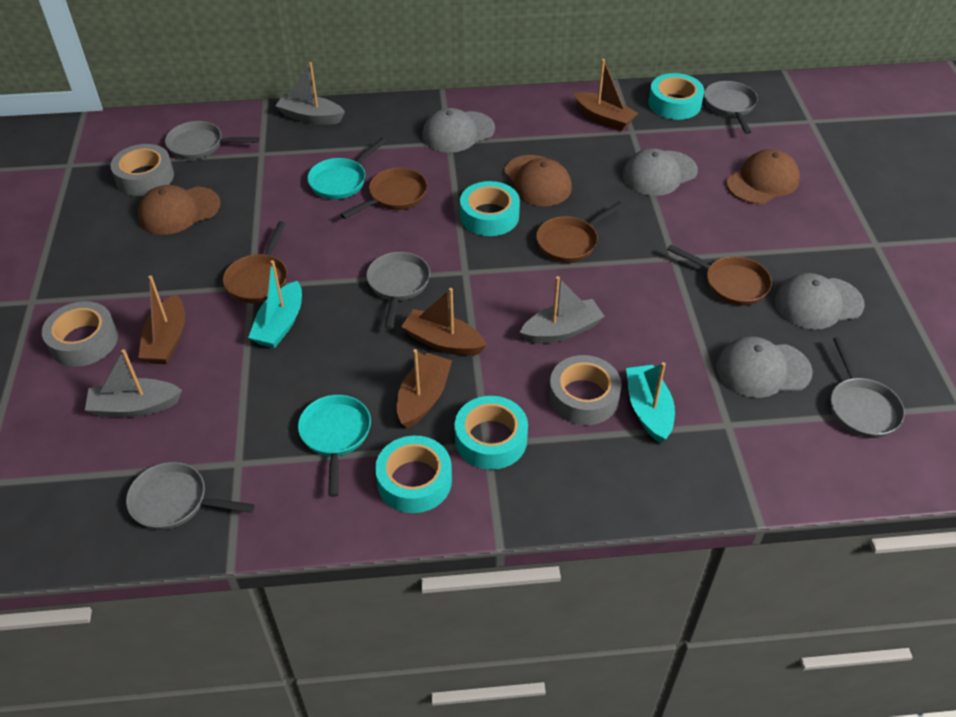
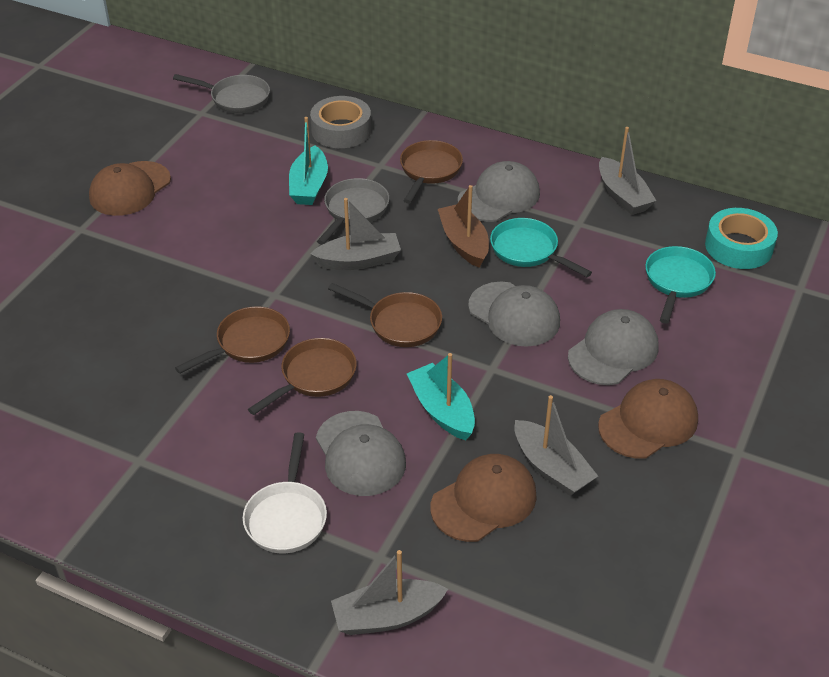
brown boat: [138,275,185,364] [397,349,452,429] [401,288,487,356] [574,59,638,131] = 4 -> [438,185,489,268] = 1
grey boat: [85,349,182,417] [275,62,345,125] [520,276,605,344] = 3 -> [310,198,401,270] [331,550,448,635] [514,395,598,496] [599,127,656,215] = 4
grey pan: [126,462,255,530] [165,121,259,160] [366,252,430,330] [704,81,758,134] [831,337,905,438] = 5 -> [173,74,270,113] [317,178,389,245] = 2
grey tape: [42,301,118,367] [110,144,174,196] [549,355,621,425] = 3 -> [310,96,371,148] = 1
turquoise tape: [375,436,452,513] [455,396,528,470] [460,181,520,236] [649,73,704,120] = 4 -> [705,208,778,269] = 1
white pan: none = 0 -> [243,432,327,553] = 1

